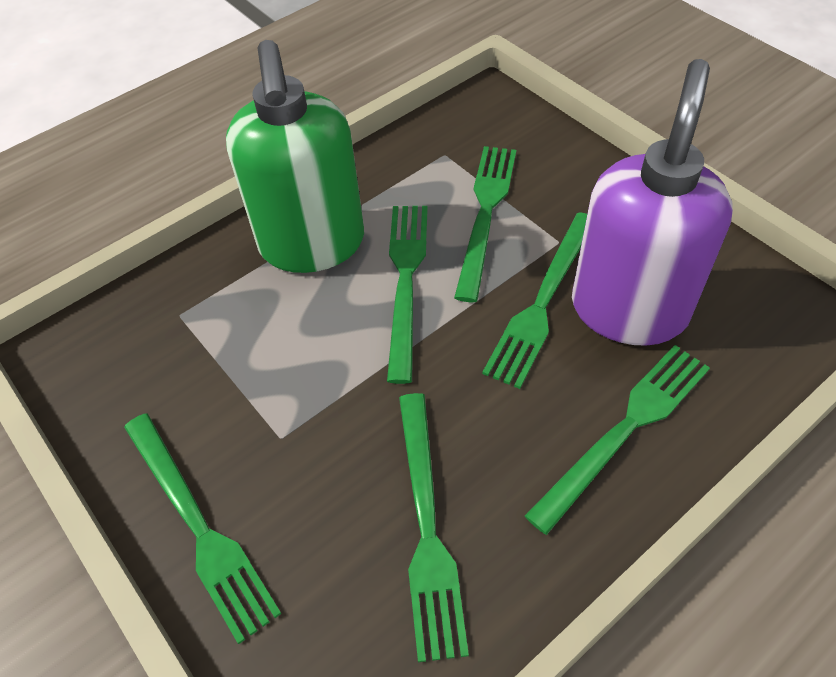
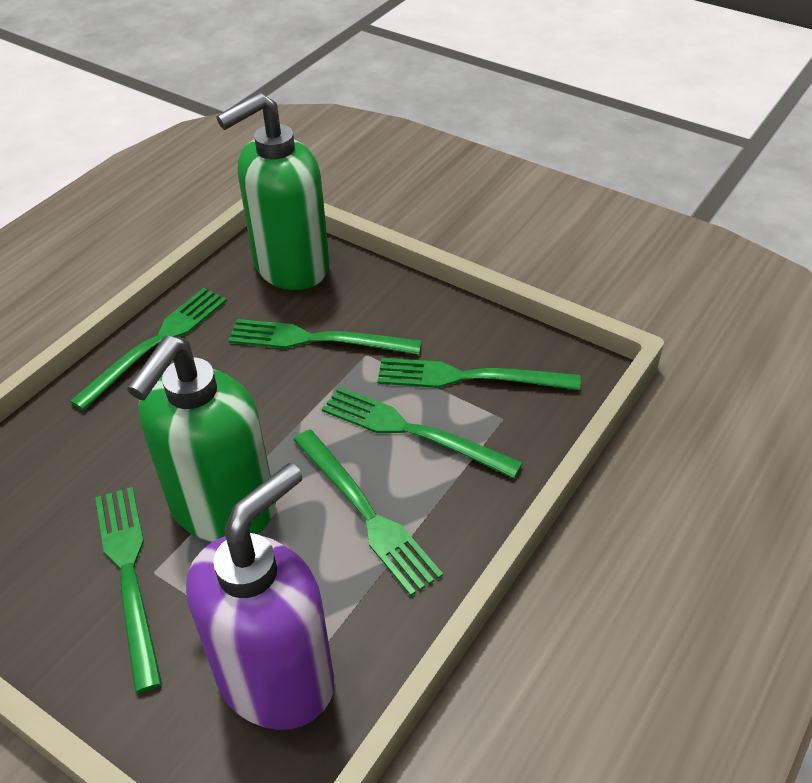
green soap dispenser: [226,40,364,273] = 1 -> [127,336,276,542] [217,93,330,290] = 2

